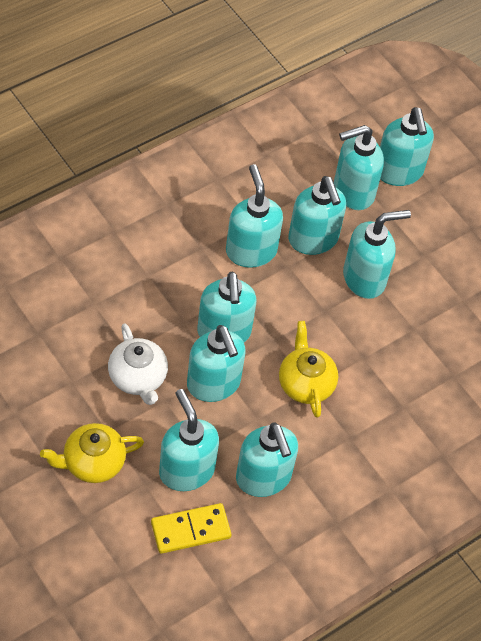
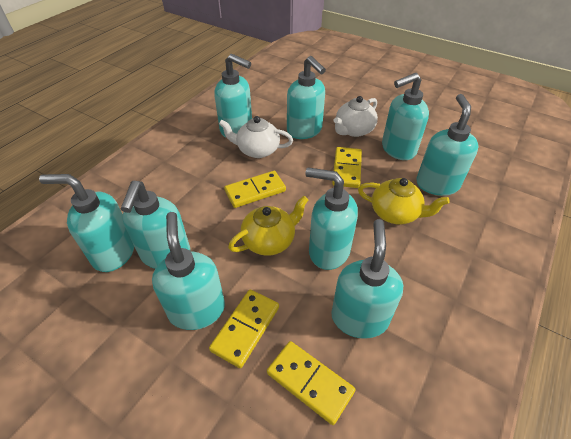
white teapot: [108,324,168,405] = 1 -> [219,116,293,158] [333,96,378,137] = 2
yellow domino: [151,503,231,554] = 1 -> [209,290,279,368] [224,171,286,208] [267,341,356,425] [332,147,362,188] = 4

